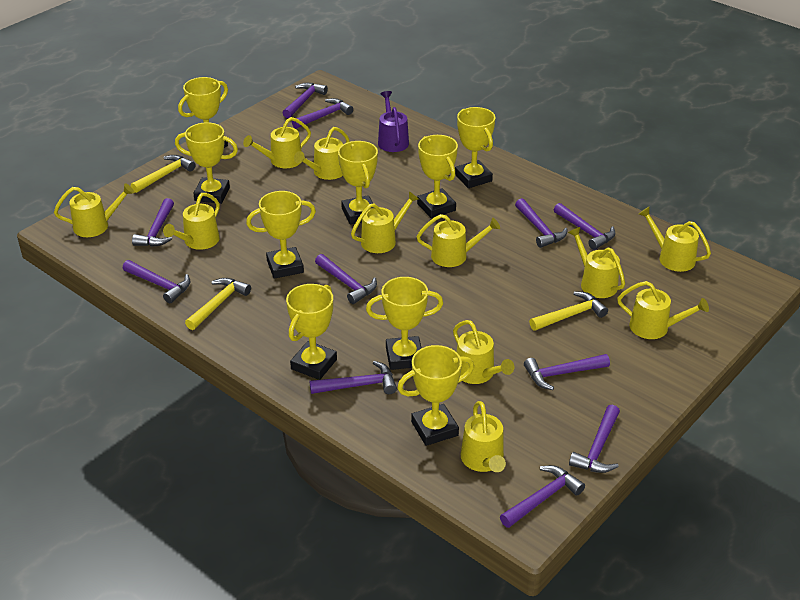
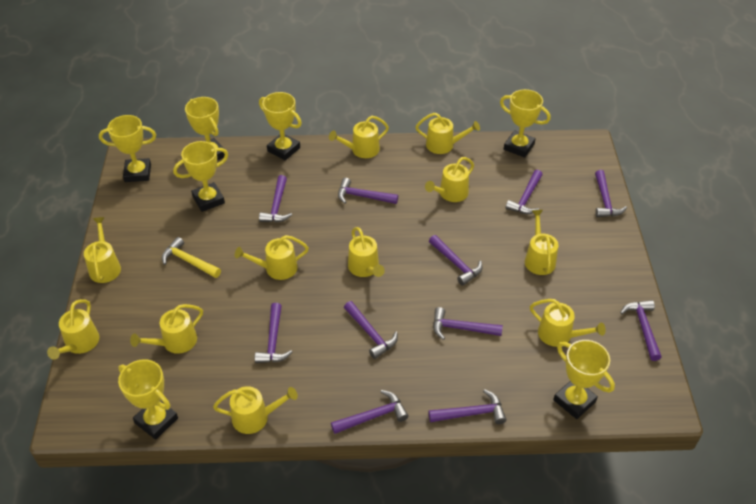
purple watering can: [378,91,409,152] = 1 -> none = 0
yellow hammer: [131,155,196,193] [185,278,251,330] [529,291,608,331] = 3 -> [162,237,221,278] = 1
yellow trophy: [175,122,238,204] [178,77,228,148] [246,191,316,279] [286,284,337,380] [338,141,378,224] [366,277,443,370] [397,345,474,446] [417,135,458,218] [455,107,495,188] = 9 -> [99,115,156,182] [118,359,178,440] [173,141,228,212] [185,97,225,160] [259,92,302,161] [500,89,551,158] [553,340,615,419] = 7

